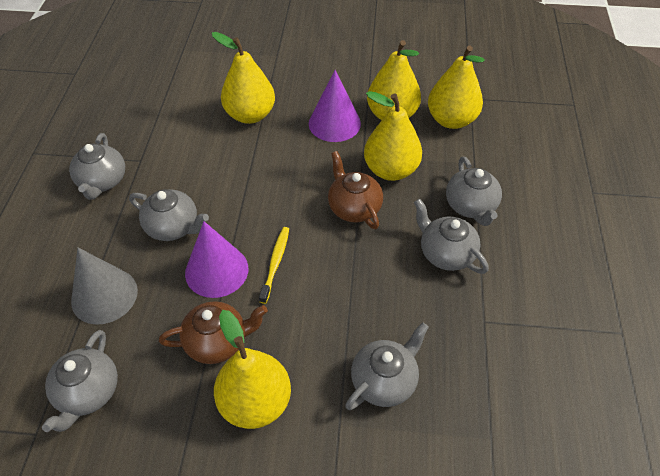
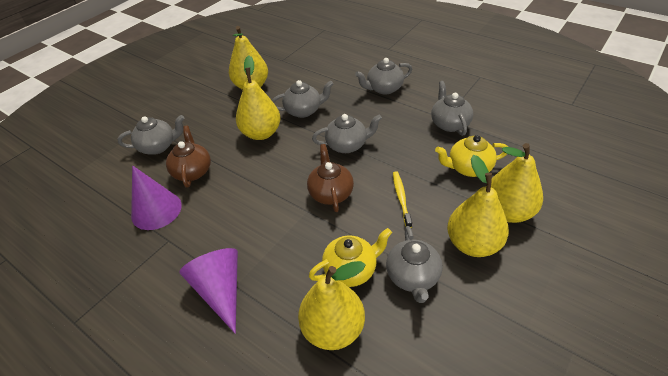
grey cone: [71,248,138,325] = 1 -> none = 0
yellow teapot: none = 0 -> [309,228,392,287] [435,135,508,177] = 2

